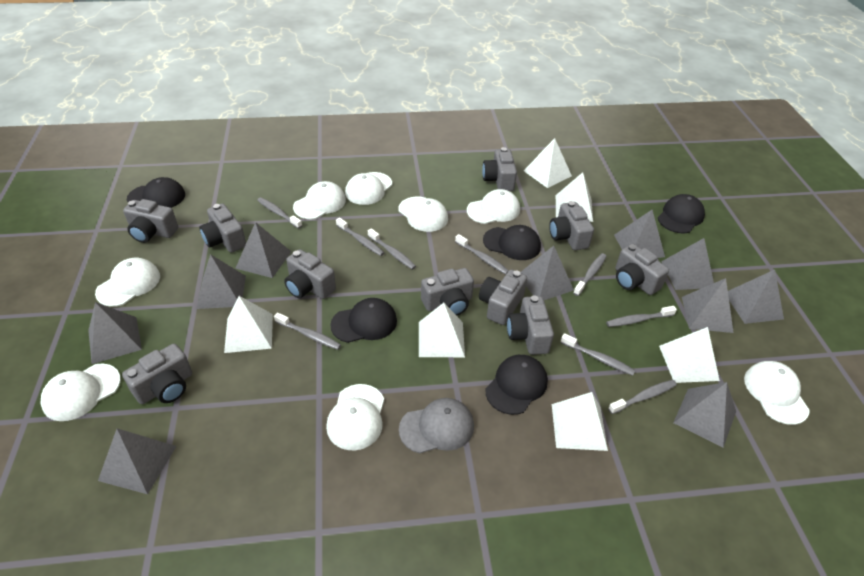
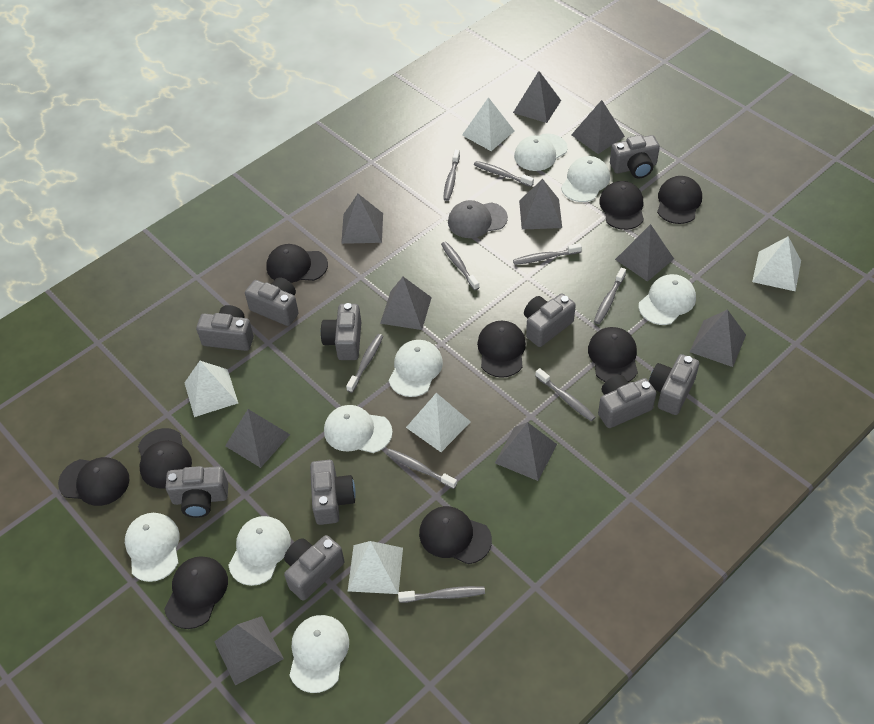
black cap: [127,177,185,208] [330,298,397,343] [483,225,541,260] [485,355,548,415] [658,194,705,233] = 5 -> [58,457,129,506] [138,428,192,488] [164,556,228,629] [266,244,328,283] [419,506,492,564] [477,321,526,378] [588,327,638,382] [599,181,644,230] [657,176,702,224] = 9
white pyramid: [224,296,273,353] [419,303,465,357] [524,138,572,188] [552,392,608,451] [556,172,593,222] [659,327,720,383] = 6 -> [184,361,238,417] [348,541,403,594] [406,393,471,452] [462,97,514,151] [752,237,801,292] = 5

